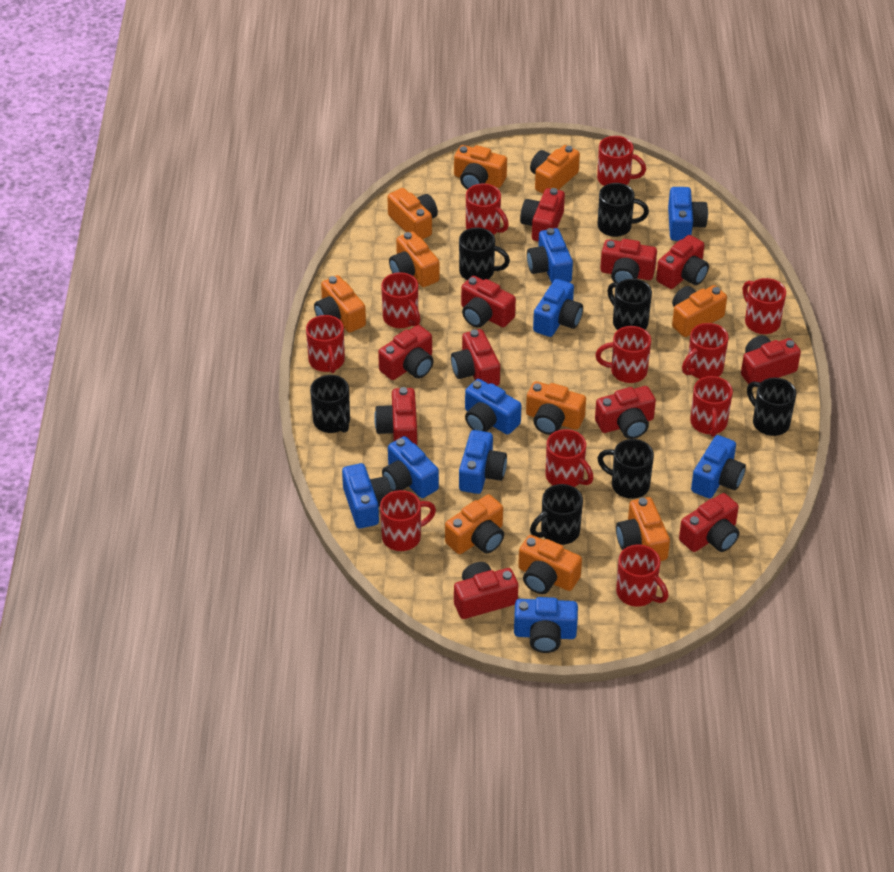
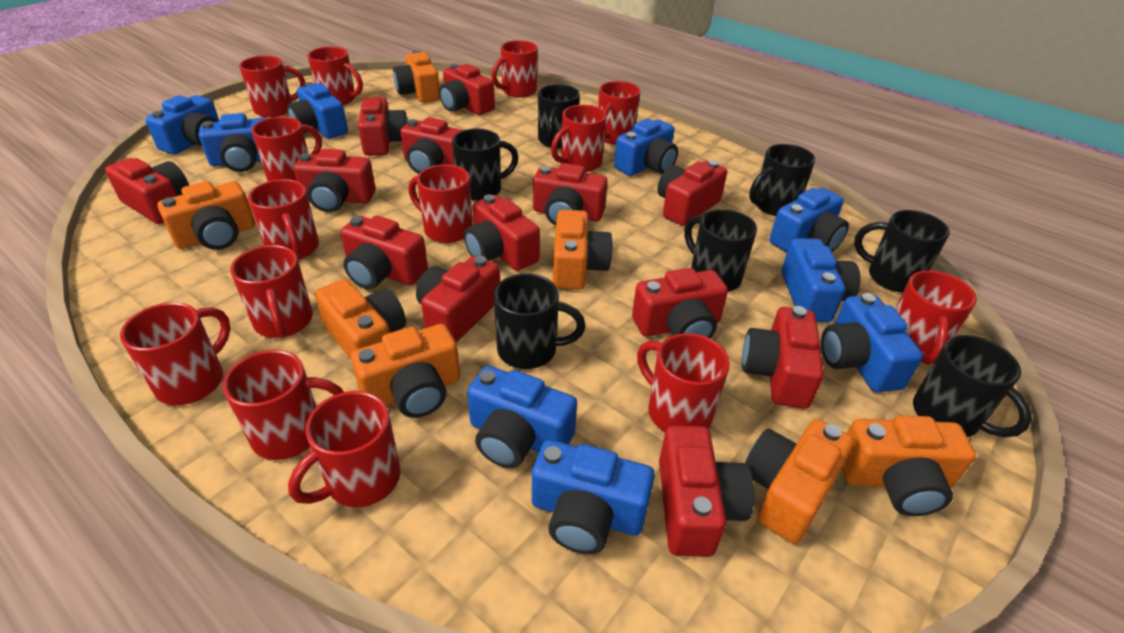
orange camera: [314,275,366,333] [388,188,438,239] [389,231,440,287] [445,494,504,554] [454,145,507,190] [518,535,582,594] [526,381,586,435] [530,145,580,194] [616,497,670,561] [672,285,727,337] = 10 -> [157,181,255,250] [315,279,406,359] [351,324,460,418] [393,50,440,103] [553,210,613,290] [745,419,854,544] [842,415,976,516] = 7
red camera: [374,387,417,445] [378,325,434,380] [451,329,500,386] [454,562,518,619] [461,276,516,328] [520,188,565,242] [595,386,656,439] [600,239,657,283] [656,235,709,289] [679,493,739,552] [741,335,801,384] = 11 -> [105,158,189,224] [294,149,375,212] [341,216,428,289] [358,97,408,156] [400,117,463,174] [416,255,500,343] [439,63,495,115] [464,195,540,271] [533,163,608,226] [632,268,728,338] [657,160,727,226] [659,425,754,557] [742,306,824,409] = 13
red mug: [306,315,345,373] [380,490,436,551] [381,272,420,328] [466,184,509,235] [546,429,594,487] [595,326,651,383] [597,136,646,186] [616,545,668,607] [682,323,728,379] [690,376,733,437] [743,278,786,334] = 11 -> [120,302,230,405] [223,350,344,460] [230,245,313,338] [239,56,305,117] [248,179,319,260] [251,116,322,181] [288,391,401,507] [307,47,363,105] [408,164,472,243] [491,40,538,98] [551,105,607,172] [598,81,641,144] [637,333,730,432] [895,270,977,365] = 14

